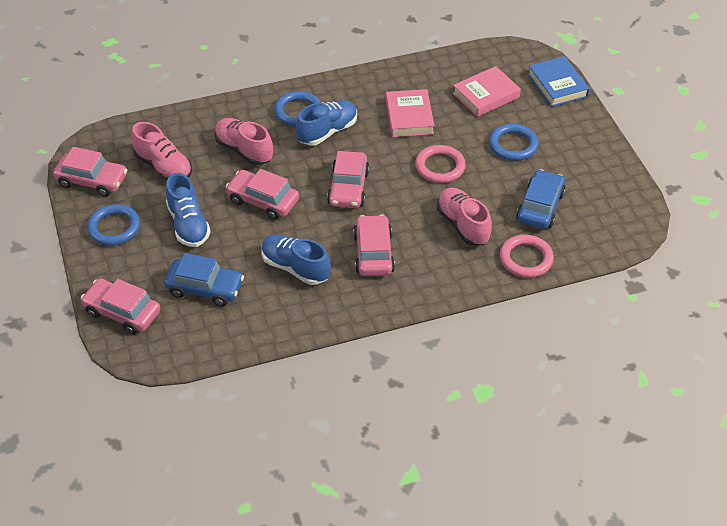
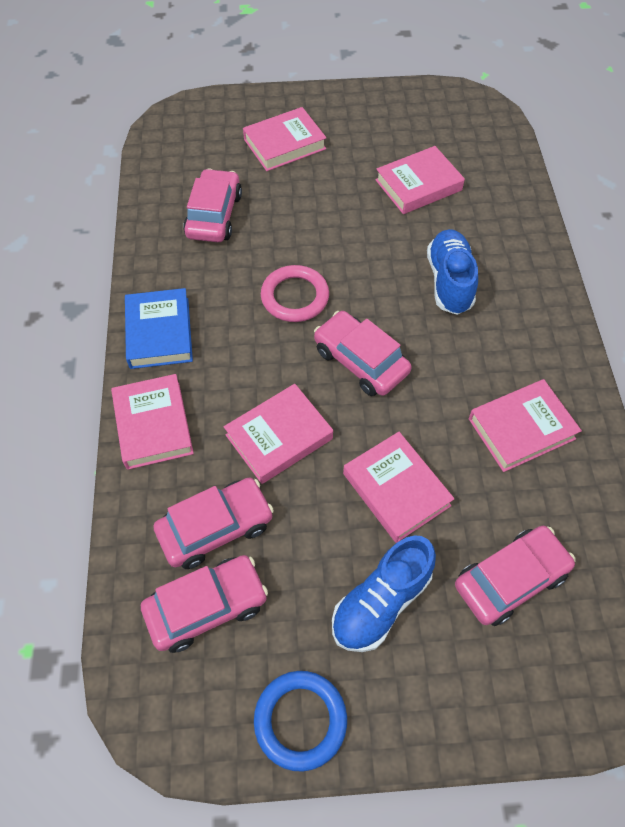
blue car: [164,253,244,306] [516,169,566,229] = 2 -> none = 0
blue ring: [87,204,140,246] [274,91,321,127] [489,124,538,161] = 3 -> [254,671,347,772] = 1
blue shoe: [166,173,211,247] [261,235,331,285] [296,100,357,146] = 3 -> [332,535,436,652] [427,229,478,315] = 2
pink book: [386,89,435,137] [453,66,521,117] = 2 -> [111,374,194,470] [224,384,333,484] [243,107,326,171] [343,432,455,543] [375,146,465,214] [469,379,582,472] = 6
pink ring: [415,145,466,183] [500,235,554,278] = 2 -> [261,265,329,322] = 1
pink shoe: [131,122,192,181] [214,118,273,165] [437,187,492,246] = 3 -> none = 0

